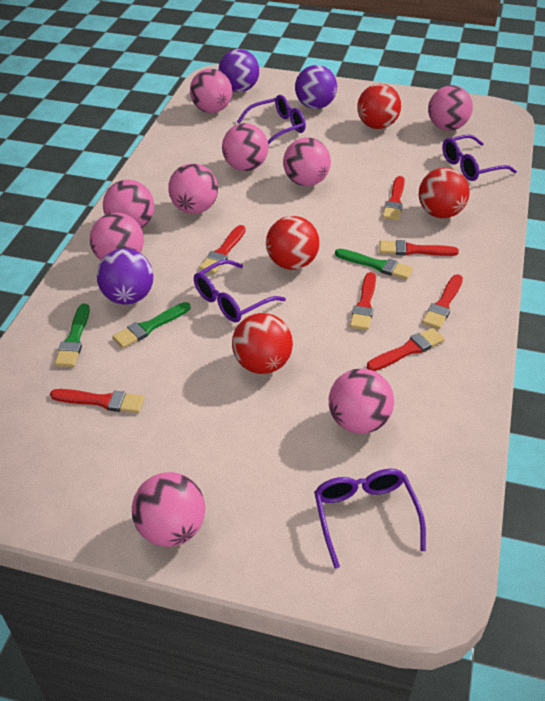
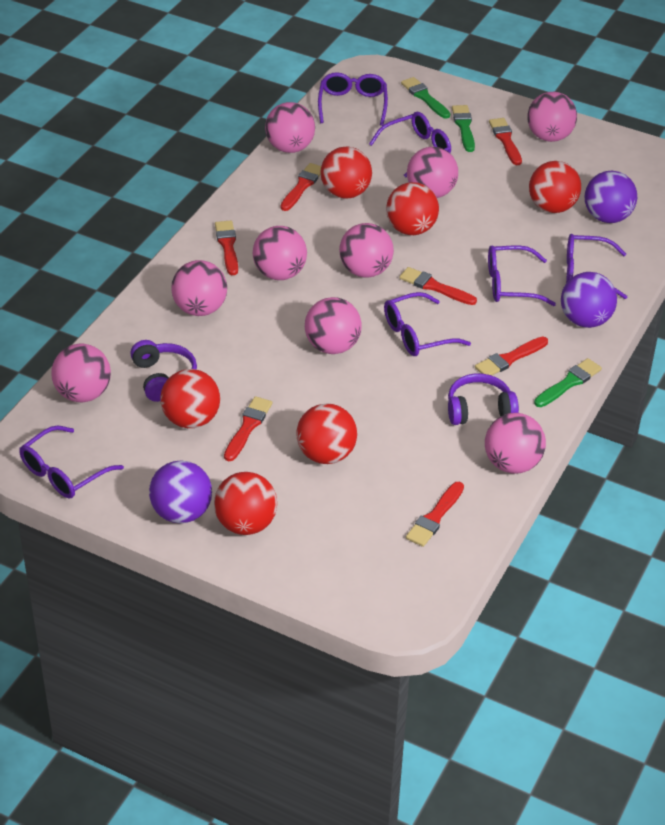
purple glasses: [194,260,286,323] [237,95,306,145] [314,469,426,569] [442,134,517,181] = 4 -> [19,426,124,498] [318,72,388,126] [369,112,451,177] [384,292,471,356] [488,245,556,306] [566,234,627,299] = 6
purple headphones: none = 0 -> [130,340,197,402] [448,374,519,425] = 2
red ball: [232,313,293,374] [266,216,319,270] [357,84,401,129] [419,168,470,218] = 4 -> [160,369,220,428] [214,472,277,535] [296,403,357,464] [320,146,372,199] [386,182,439,235] [529,161,581,213] = 6

